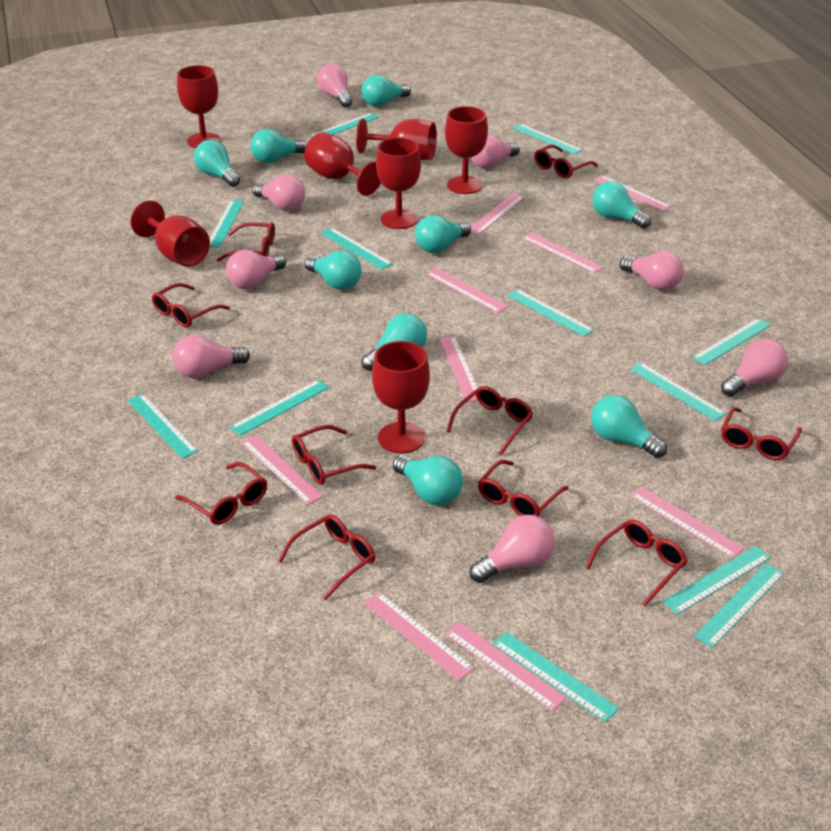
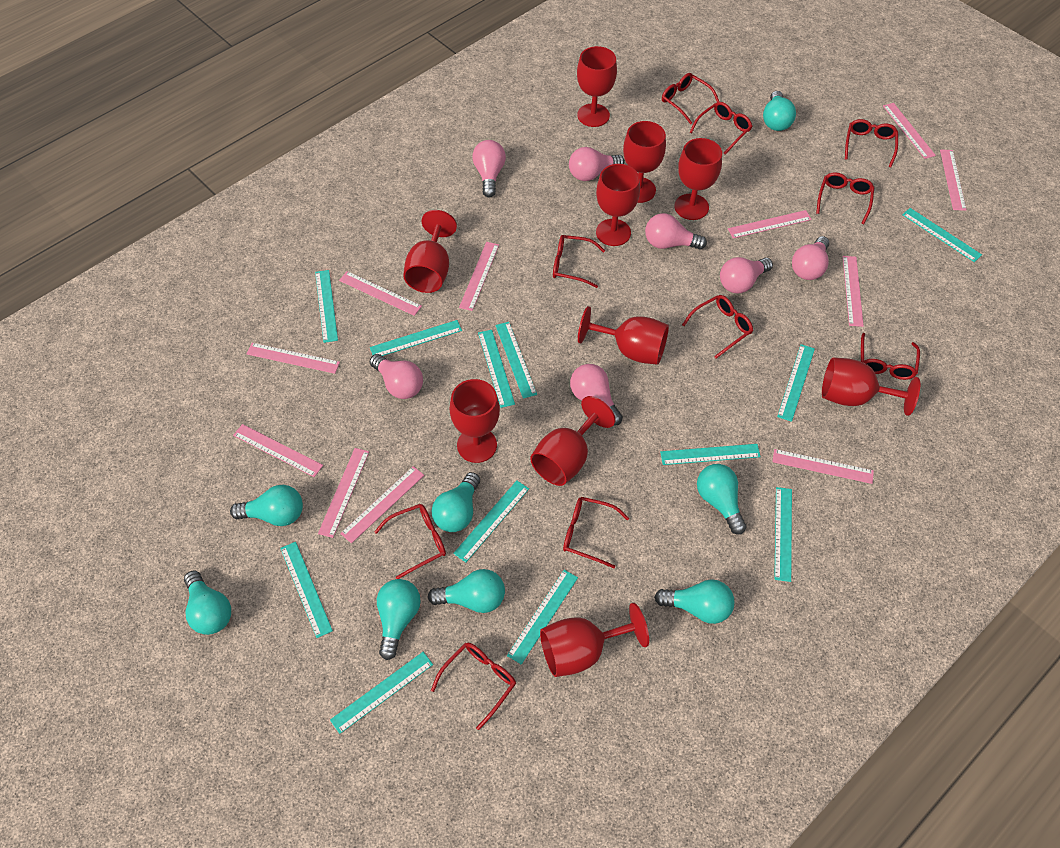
pink light bulb: [172,335,250,378] [226,250,286,289] [252,174,305,211] [317,64,352,107] [469,515,555,583] [471,134,520,169] [620,251,684,290] [721,339,789,397] = 8 -> [370,354,423,399] [472,140,506,197] [569,147,625,181] [570,364,623,426] [645,213,707,250] [720,257,773,293] [792,236,829,280] = 7
pink ruler: [241,435,323,505] [364,592,475,681] [426,268,508,313] [439,336,478,402] [445,621,567,711] [471,193,524,235] [522,232,604,273] [594,175,671,212] [630,486,744,559] = 9 -> [233,424,323,477] [247,343,340,374] [318,448,369,538] [339,271,422,316] [340,466,424,543] [459,242,499,311] [728,210,812,238] [772,449,874,484] [843,256,864,327] [883,103,936,159] [940,149,966,211] = 11
red goblet: [131,200,210,267] [177,65,221,148] [304,132,381,196] [356,119,437,160] [372,341,430,454] [376,138,421,229] [445,106,488,194] = 7 -> [403,210,457,293] [450,379,500,463] [530,396,616,486] [540,603,649,677] [577,46,617,127] [578,306,669,365] [596,164,640,246] [623,121,666,203] [674,138,722,220] [822,357,920,416] = 10
turquoise light bulb: [194,140,240,187] [250,129,307,163] [305,250,362,290] [361,313,427,371] [362,75,411,107] [393,455,463,505] [415,215,471,253] [591,395,667,458] [592,181,651,229] = 9 -> [184,570,231,635] [230,485,303,526] [377,579,421,660] [428,569,505,613] [432,472,480,532] [654,579,734,624] [697,464,746,534] [763,91,796,131] = 8

